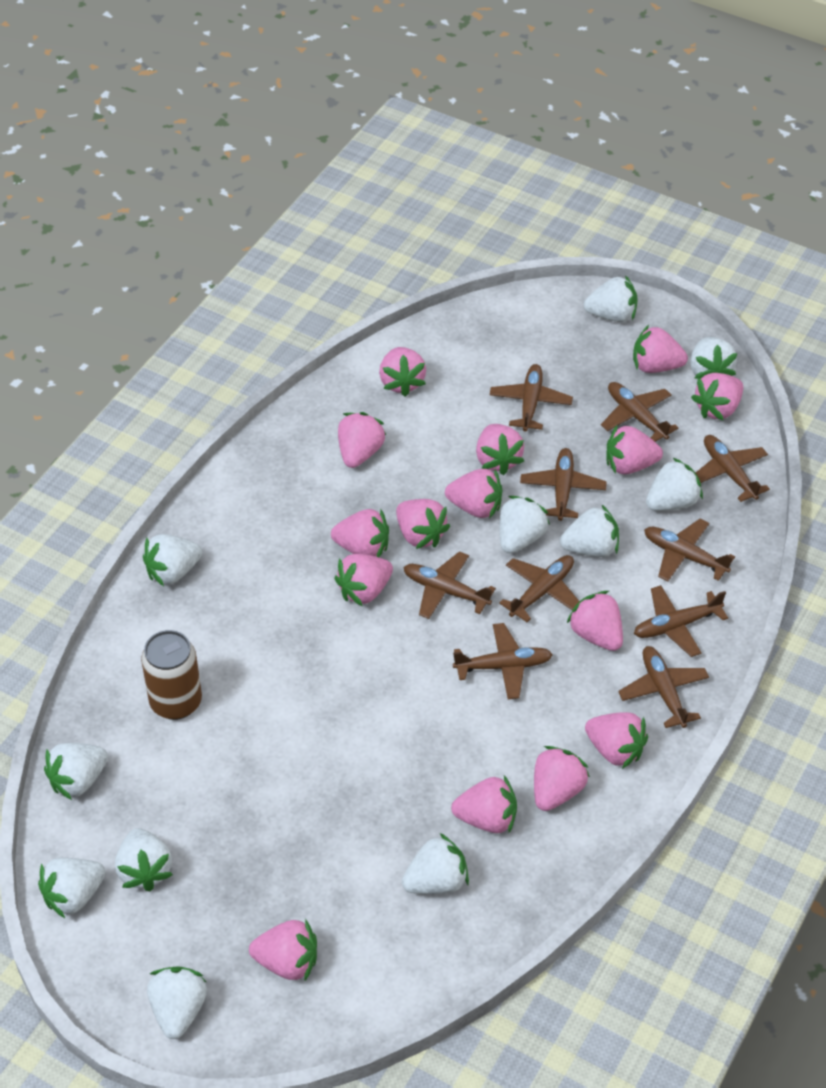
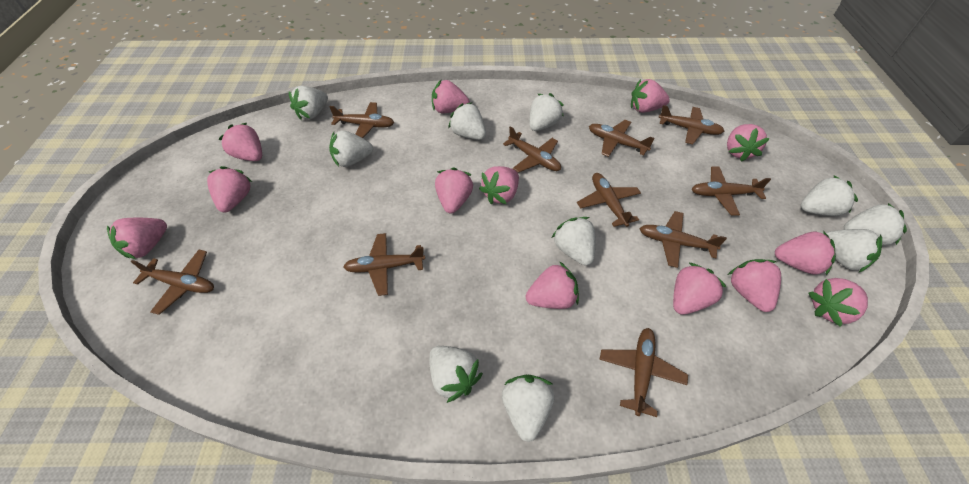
brown can: [141,630,202,720] = 1 -> none = 0
pink strawberry: [249,919,317,980] [331,509,389,557] [335,554,393,606] [338,412,386,468] [379,347,426,397] [396,499,450,549] [445,469,502,519] [451,775,517,833] [476,424,524,475] [534,746,590,811] [567,591,623,651] [585,712,648,769] [606,425,663,474] [633,325,688,373] [691,373,743,420] = 15 -> [107,218,167,259] [207,166,252,212] [219,123,262,161] [432,79,470,113] [435,167,473,214] [479,166,519,204] [525,261,579,309] [631,79,670,113] [673,263,726,315] [727,124,770,162] [728,259,781,312] [775,232,836,275] [809,278,868,327] = 13
white strawberry: [38,858,105,918] [44,743,108,800] [115,828,173,891] [143,534,202,586] [147,966,207,1039] [402,833,469,894] [499,496,550,553] [560,505,619,557] [584,275,638,322] [646,458,703,511] [690,337,738,379] = 11 -> [289,86,328,120] [329,130,373,167] [429,346,483,403] [448,102,486,140] [502,375,554,442] [529,93,563,131] [552,217,596,266] [801,176,858,216] [823,229,882,272] [844,203,907,245] = 10

